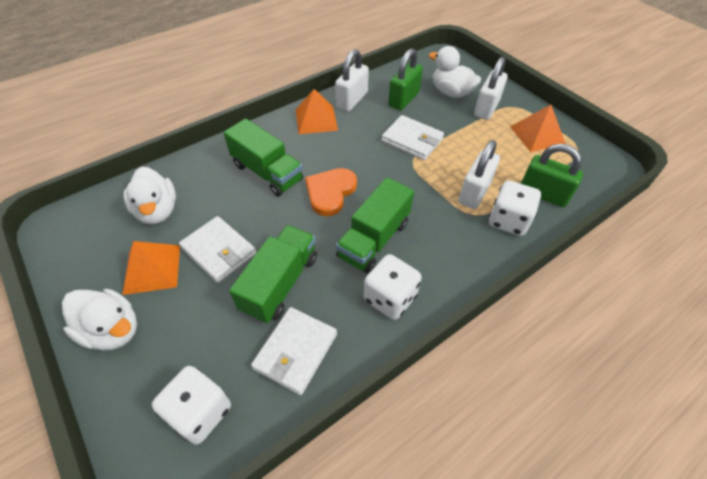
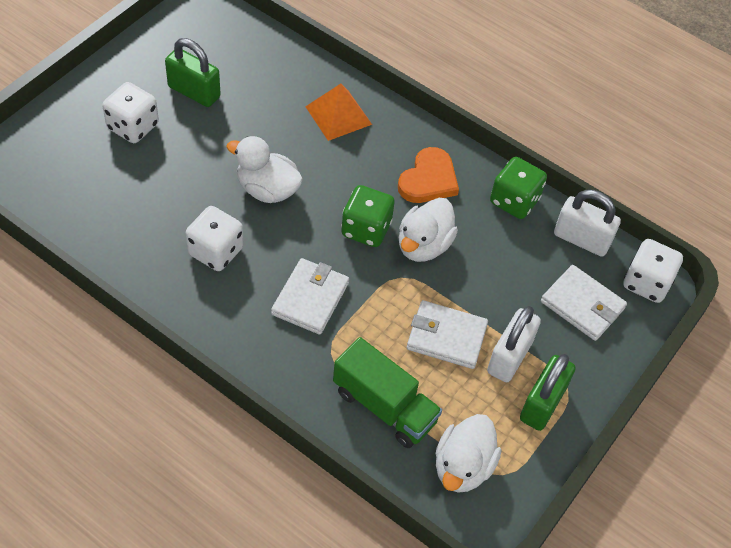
green dice: none = 0 -> [341,185,395,247] [490,157,547,219] = 2
green truck: [224,119,303,196] [229,225,317,324] [336,177,414,273] = 3 -> [333,337,442,448] = 1
orange pyramid: [122,241,180,295] [296,89,338,134] [510,105,566,152] = 3 -> [305,84,372,141] = 1
white padlock: [335,49,369,112] [459,140,500,209] [474,57,508,120] = 3 -> [487,306,541,383] [554,190,621,257] = 2

